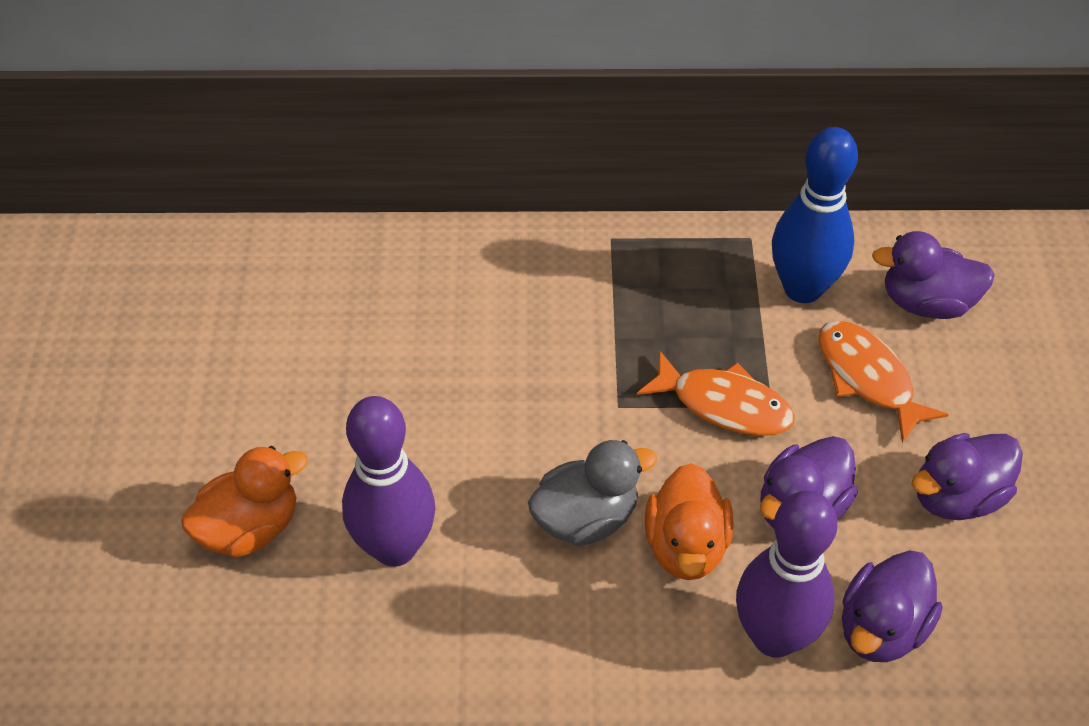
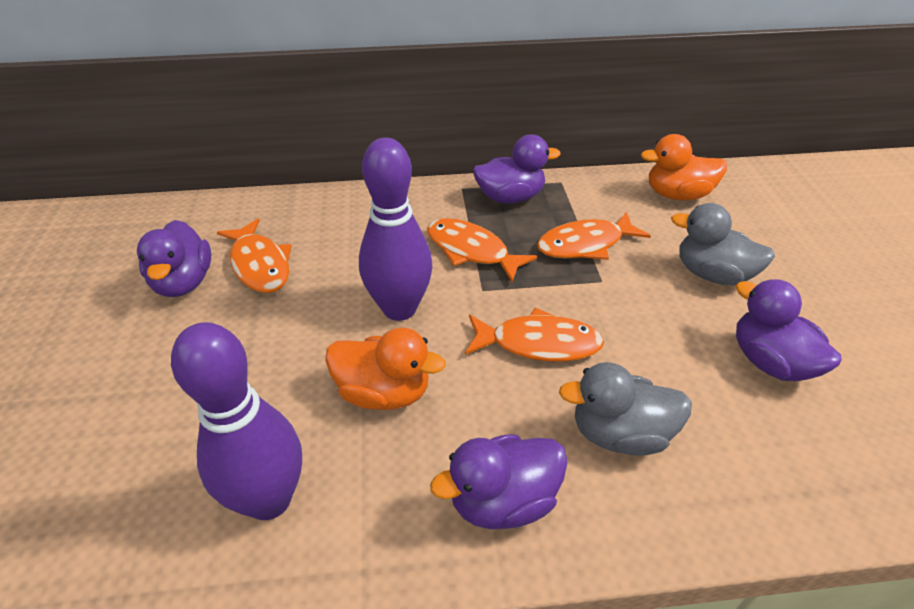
blue bowling pin: [772,127,858,303] = 1 -> none = 0
grey duck: [528,440,657,546] = 1 -> [559,362,692,456] [671,203,775,285] = 2
orange fish: [637,350,794,436] [819,321,949,443] = 2 -> [217,219,292,293] [427,218,537,282] [465,308,604,362] [537,212,651,260] = 4

